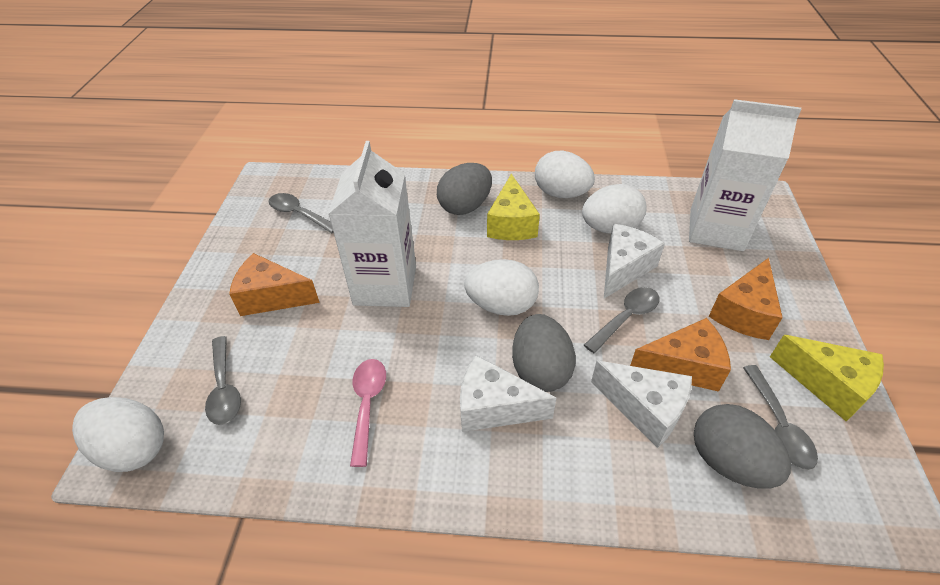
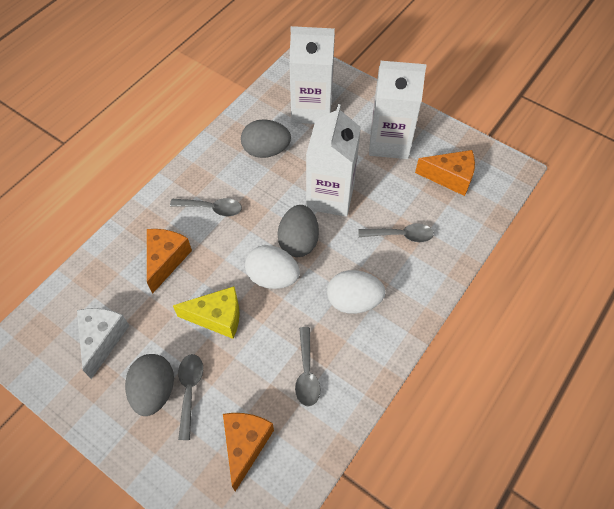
pink spoon: [350,359,386,467] = 1 -> none = 0
white carton: [328,141,416,307] [689,99,802,251] = 2 -> [289,26,335,124] [306,104,361,217] [369,61,427,159] = 3
white cheese: [460,355,556,432] [591,361,692,448] [604,224,665,298] = 3 -> [77,308,129,379] = 1
white egg: [72,397,164,472] [464,259,539,316] [535,151,595,198] [582,184,646,234] = 4 -> [245,245,300,289] [327,270,386,314] = 2
yellow cheese: [487,174,540,240] [770,335,884,421] = 2 -> [173,286,239,339] = 1

